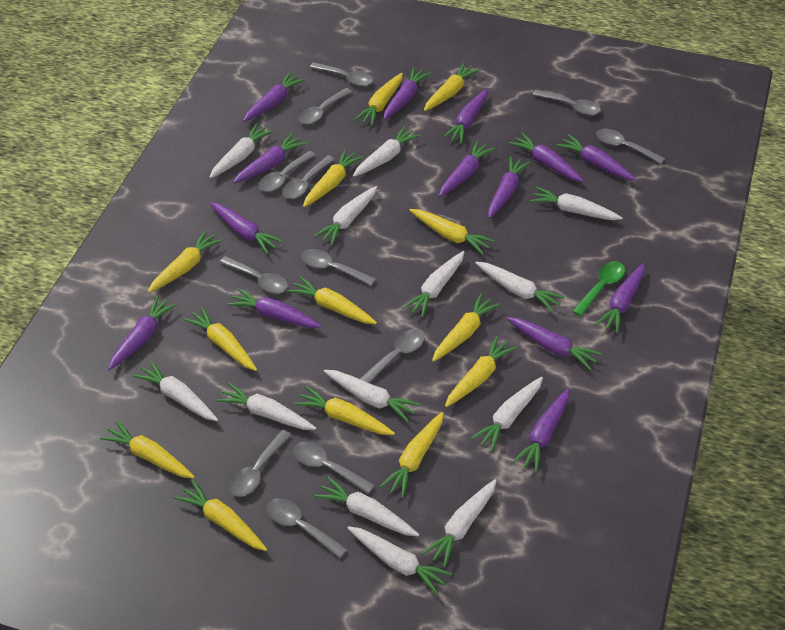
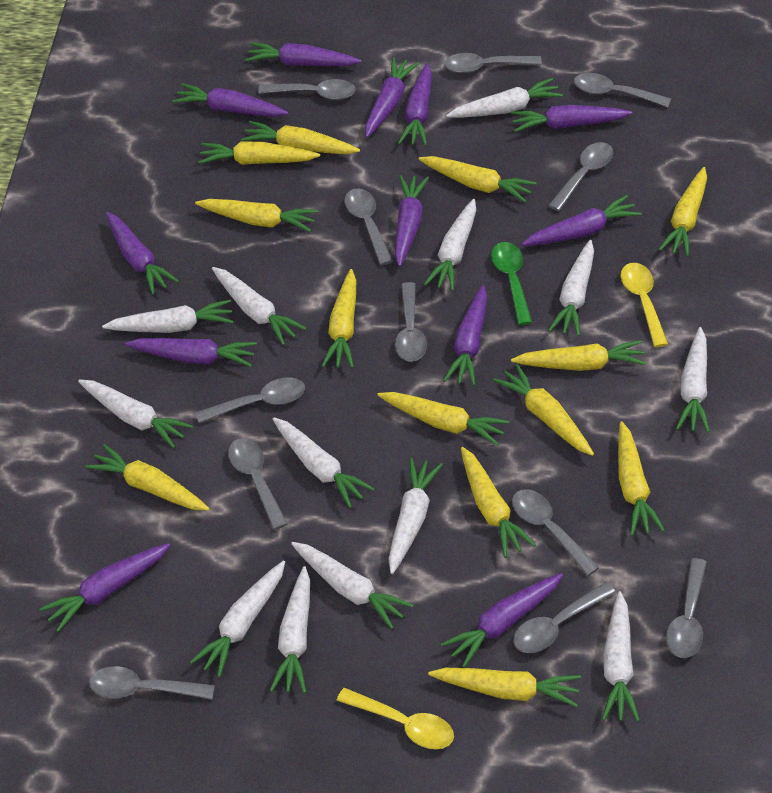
purple carrot: [108,296,177,370] [209,202,283,254] [227,288,322,328] [233,133,307,183] [243,72,306,121] [383,67,431,120] [439,140,495,197] [442,89,488,144] [488,156,531,218] [507,317,602,370] [509,133,584,182] [513,389,569,472] [556,134,636,181] [595,263,645,334] = 14 -> [39,543,170,632] [106,212,179,295] [125,338,257,367] [173,83,288,117] [245,42,361,66] [365,57,419,138] [395,175,429,267] [398,64,432,146] [441,573,563,668] [443,285,487,386] [511,105,632,132] [522,195,641,246] = 12
yellow spoon: none = 0 -> [336,688,454,749] [621,263,668,347] = 2

